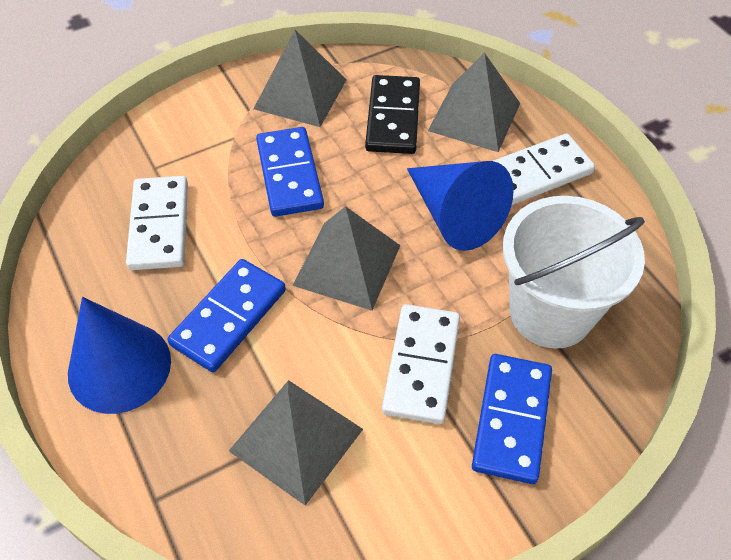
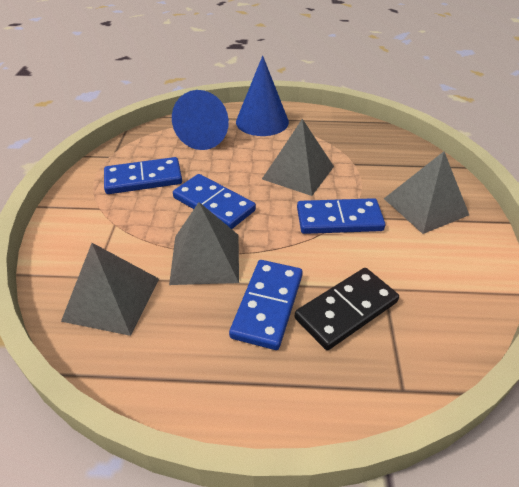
blue domino: [168,259,286,372] [256,127,324,217] [472,354,552,484] = 3 -> [104,157,182,194] [173,174,256,229] [229,260,303,350] [297,198,385,234] = 4
white bucket: [503,196,645,349] = 1 -> none = 0
white domino: [126,176,188,270] [382,304,460,424] [493,133,595,205] = 3 -> none = 0

